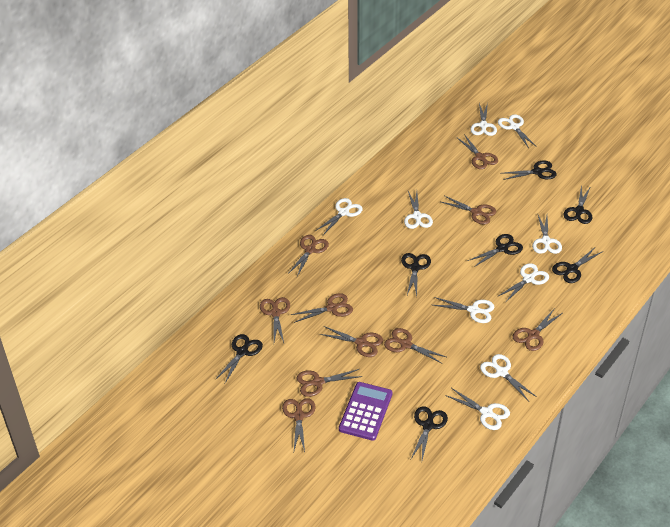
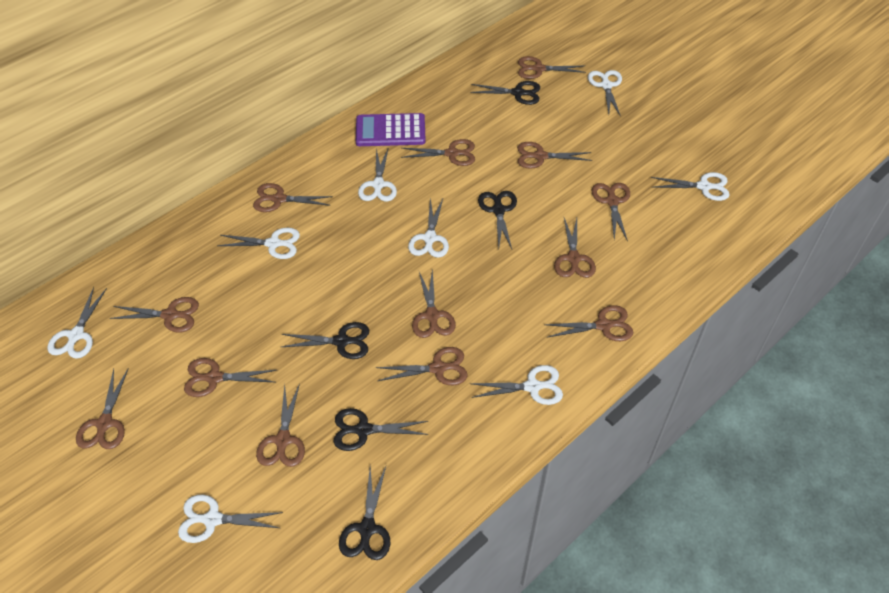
black scissors: [215,334,263,383] [401,253,431,296] [411,406,448,460] [468,234,523,267] [503,160,557,180] [552,247,603,283] [564,185,592,224] = 7 -> [282,322,369,359] [334,408,429,451] [339,466,390,560] [470,81,540,105] [478,191,517,249] = 5
brown scissors: [260,297,290,343] [282,398,316,452] [288,235,329,277] [291,293,353,323] [296,369,363,397] [320,326,383,357] [384,328,446,364] [441,196,496,225] [457,134,498,169] [513,309,562,351] = 10 -> [76,368,129,449] [110,297,199,333] [184,358,276,397] [253,183,333,212] [256,383,305,467] [376,347,468,386] [401,139,475,166] [412,269,456,338] [517,142,592,169] [518,56,586,79] [544,305,633,341] [554,218,596,278] [592,183,630,241] = 13
white scissors: [315,198,363,235] [404,191,433,229] [433,297,494,323] [445,388,510,430] [470,103,497,136] [480,354,537,402] [498,114,537,148] [499,263,549,302] [532,215,562,254] = 9 -> [47,287,107,359] [178,495,283,543] [217,227,300,259] [358,147,397,202] [408,198,449,258] [470,365,563,405] [588,70,622,117] [651,172,729,201] = 8

